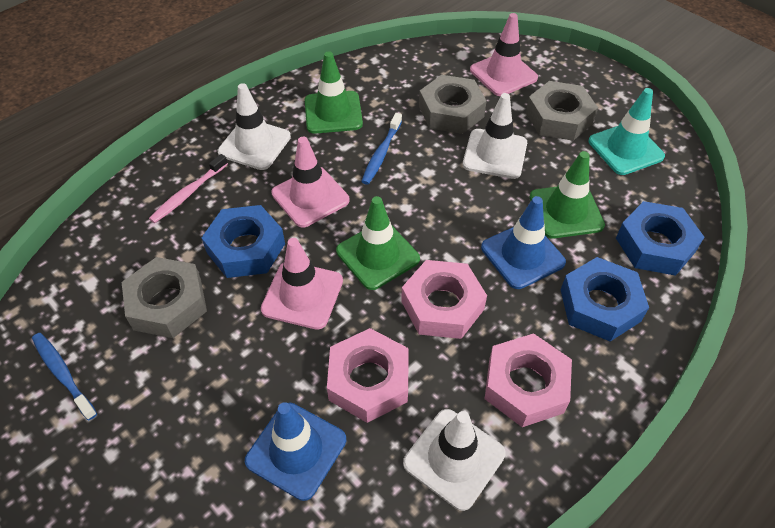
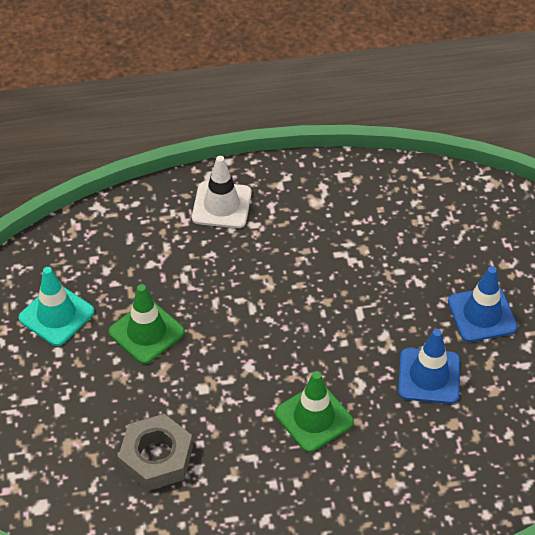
blue nut: [202,205,285,278] [561,257,649,341] [616,201,705,276] = 3 -> none = 0
blue toothbrush: [32,333,97,420] [361,113,402,185] = 2 -> none = 0
green traffic cone: [305,51,363,134] [336,196,420,290] [529,151,605,238] = 3 -> [109,284,185,364] [275,371,354,452] = 2
grey nut: [122,257,207,338] [419,75,487,134] [526,81,598,141] = 3 -> [118,414,193,491] = 1
pink nut: [327,328,408,423] [401,260,487,339] [485,333,572,427] = 3 -> none = 0
pink toothbrush: [149,154,228,223] = 1 -> none = 0
pink traffic cone: [261,238,343,330] [271,137,349,227] [470,13,538,96] = 3 -> none = 0
white traffic cone: [218,83,291,170] [403,409,506,511] [463,93,527,179] = 3 -> [192,156,252,228] = 1

